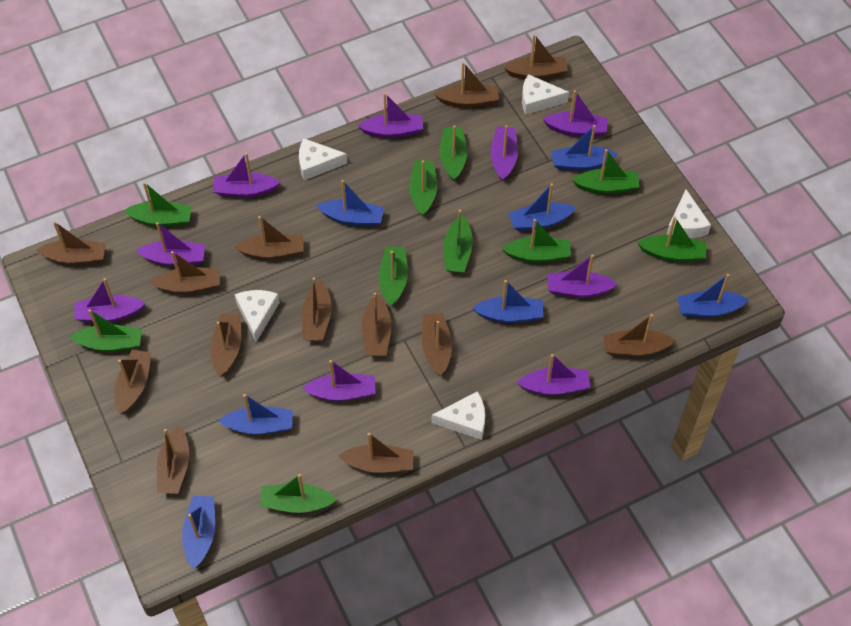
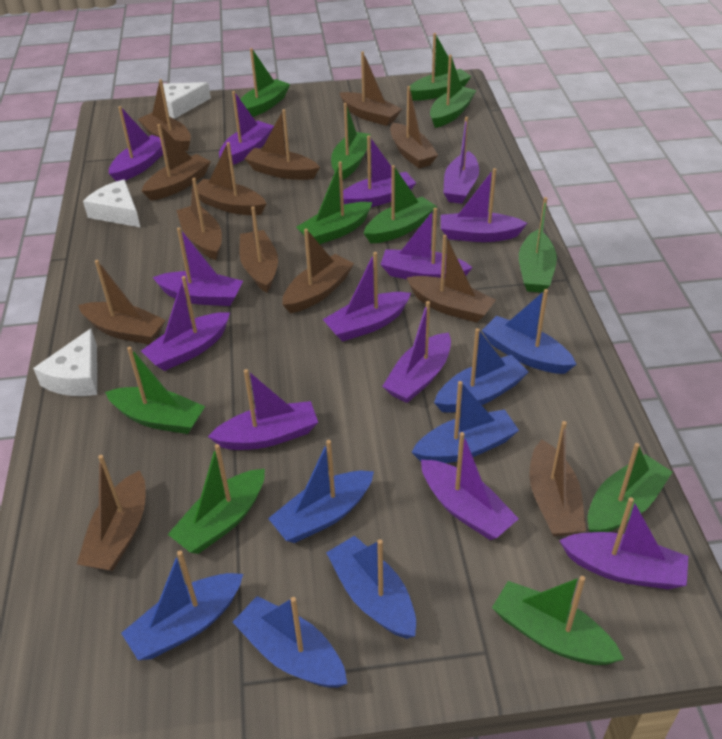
green boat: [70,309,142,352] [123,182,192,227] [260,474,337,513] [379,246,408,306] [409,160,437,217] [440,125,467,182] [444,210,473,273] [501,219,571,263] [572,149,639,194] [637,217,706,262] = 10 -> [105,346,205,434] [168,444,265,554] [240,48,290,117] [296,161,372,244] [331,103,371,180] [363,165,437,243] [410,33,471,101] [430,55,477,128] [492,576,624,665] [519,197,557,293] [587,443,672,532] = 11
purple boat: [74,278,146,322] [136,222,205,266] [213,153,280,198] [302,360,376,401] [358,93,423,138] [491,125,518,181] [516,354,590,395] [543,90,608,137] [548,254,617,298] = 9 -> [109,106,165,181] [141,276,230,371] [153,227,243,306] [208,369,318,450] [219,91,274,165] [323,252,411,342] [343,135,416,207] [380,208,473,279] [382,301,451,403] [421,432,519,540] [441,168,527,242] [443,117,479,204] [559,497,688,589] = 13
white cheese: [234,290,280,342] [299,138,347,180] [432,391,485,440] [522,74,569,115] [667,190,711,238] = 5 -> [33,328,97,396] [83,179,141,228] [158,82,211,119] = 3

